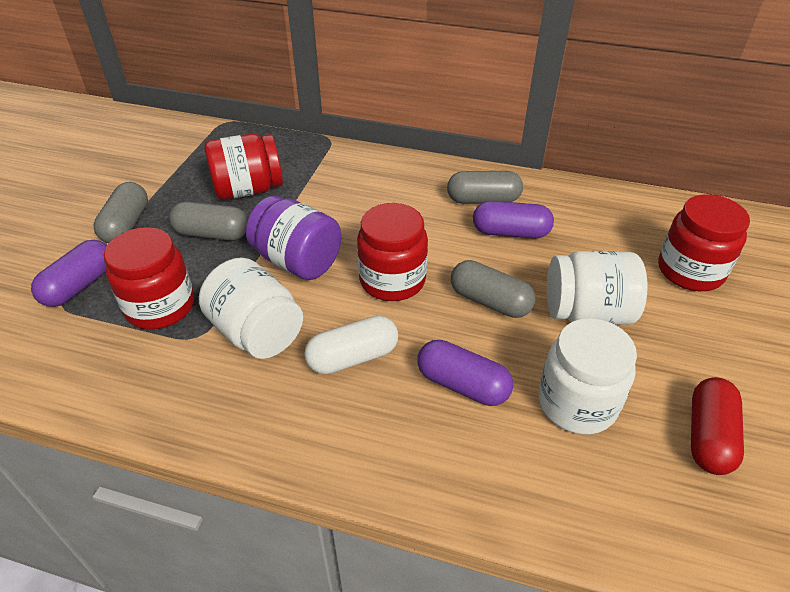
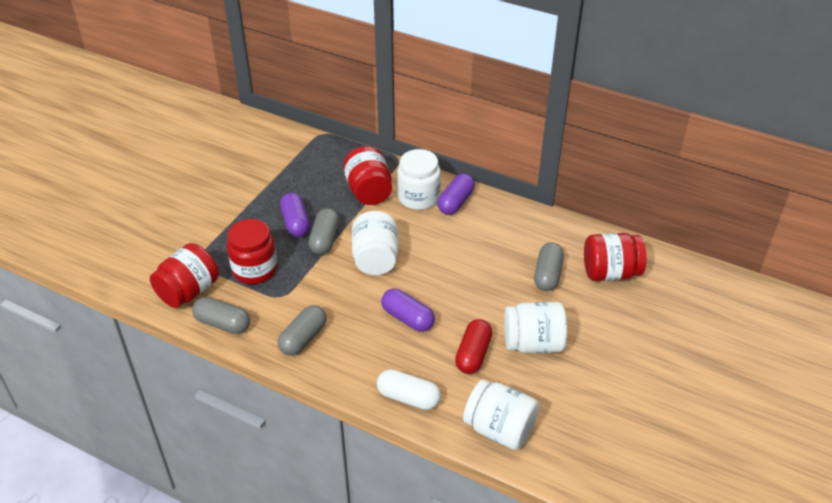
purple jar: [246,196,342,280] = 1 -> none = 0
white jar: [199,258,303,359] [538,318,637,435] [547,251,648,325] = 3 -> [352,211,398,275] [397,149,441,210] [463,379,539,450] [504,302,567,353] = 4

